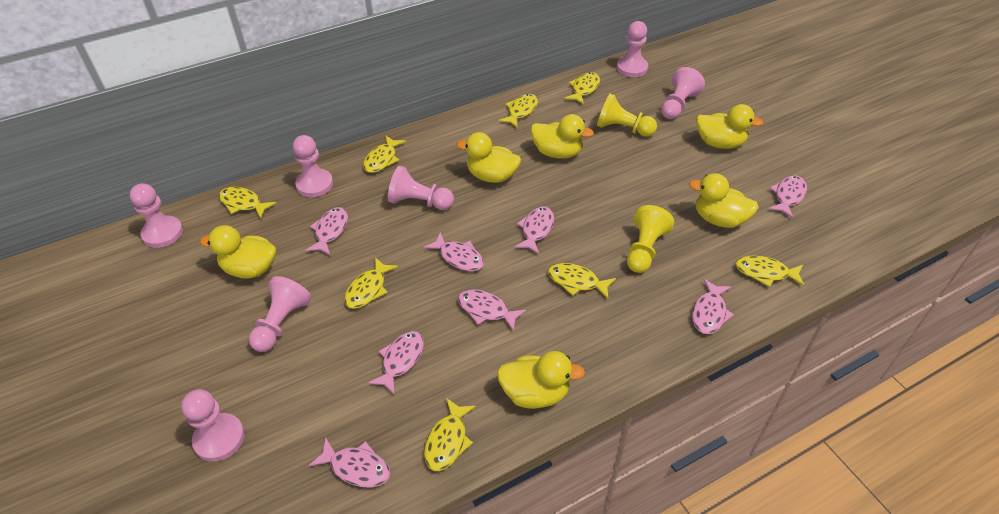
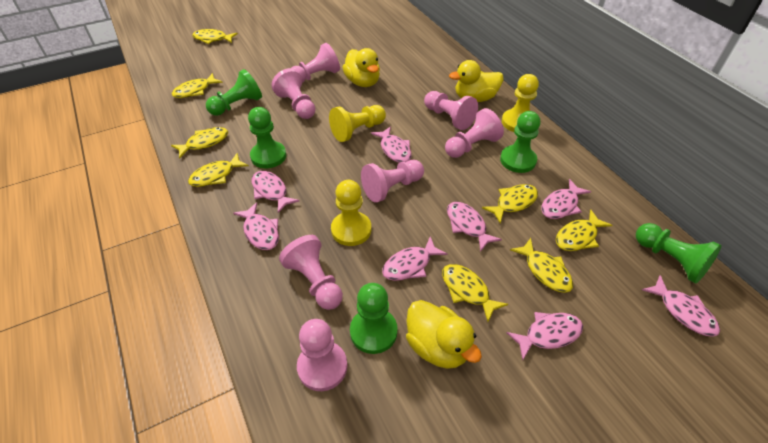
green pawn: none = 0 -> [206,69,262,116] [248,107,286,168] [350,283,397,354] [500,111,540,173] [636,223,722,284] = 5
yellow duck: [200,225,276,279] [457,132,521,183] [497,351,585,409] [531,114,594,159] [689,173,759,228] [696,104,763,149] = 6 -> [342,48,380,87] [406,300,482,369] [449,60,503,102] = 3
yellow pawn: [597,93,657,137] [627,205,674,273] = 2 -> [329,105,386,142] [331,180,371,246] [502,74,539,132] = 3

